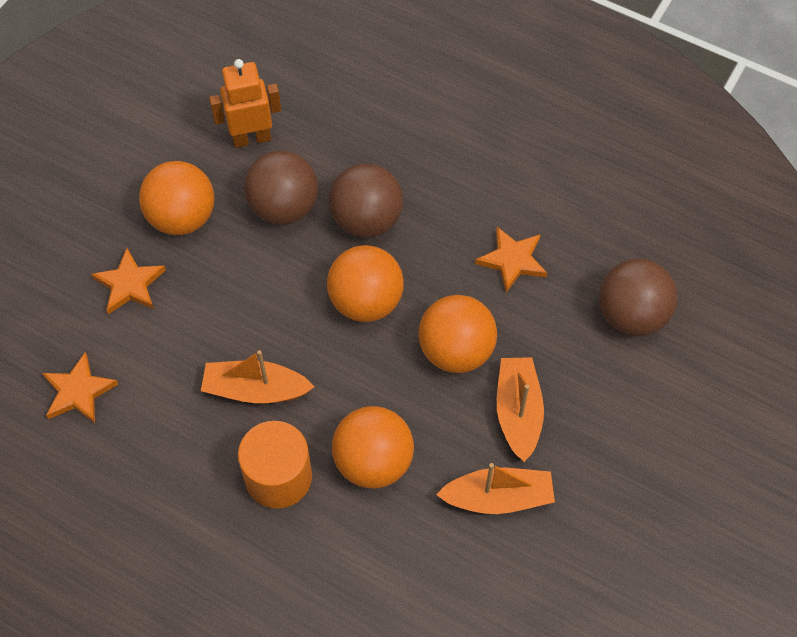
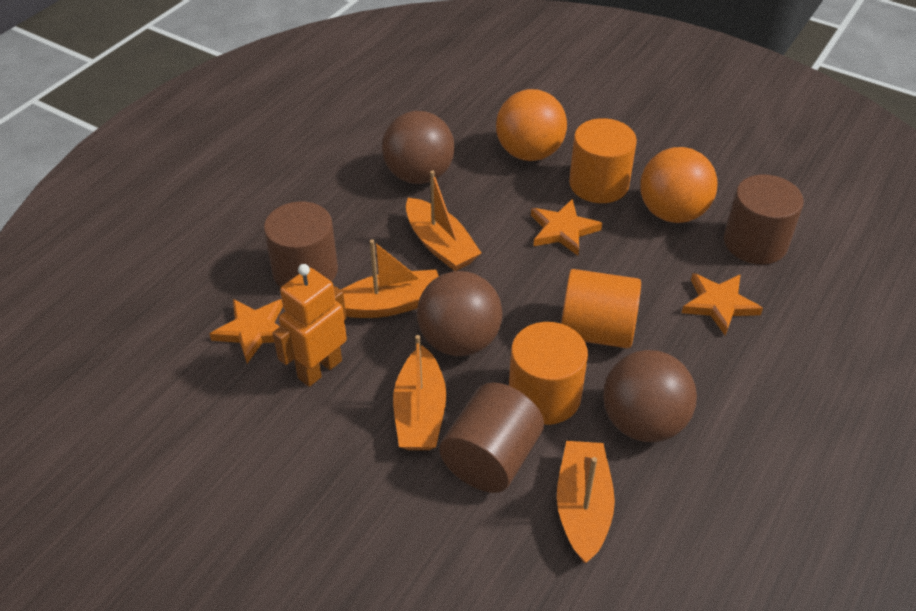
brown cylinder: none = 0 -> [264,202,338,287] [440,383,544,493] [724,174,804,265] = 3
orange ball: [139,161,214,235] [327,245,404,322] [332,406,414,489] [418,295,497,373] = 4 -> [496,89,567,161] [640,147,718,223] = 2
orange boat: [201,350,314,404] [436,463,555,514] [497,357,544,462] = 3 -> [341,239,439,318] [393,335,446,450] [406,171,481,271] [557,441,615,563] = 4
orange cylinder: [238,421,312,509] = 1 -> [509,322,588,425] [561,269,641,348] [569,118,637,203] = 3

